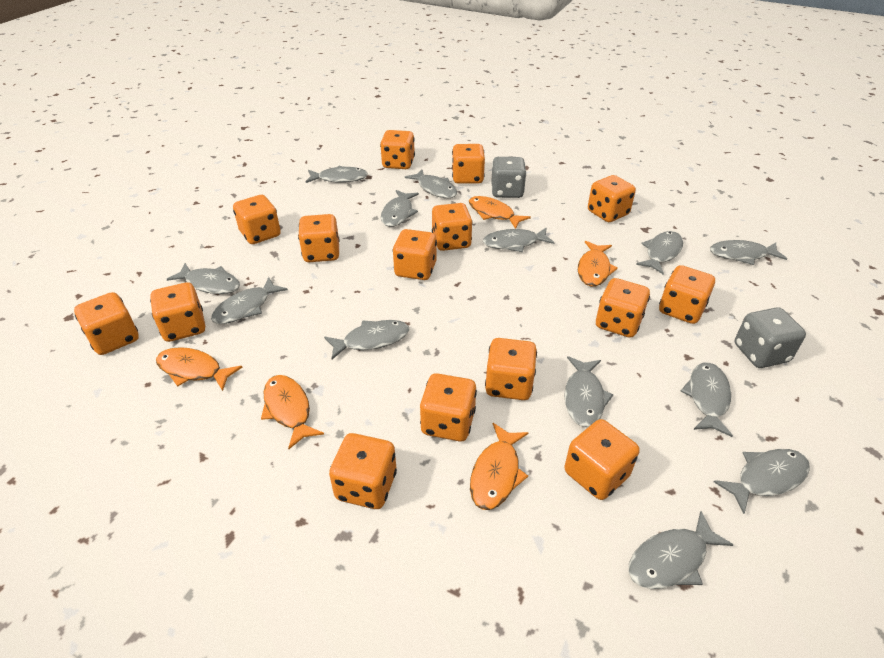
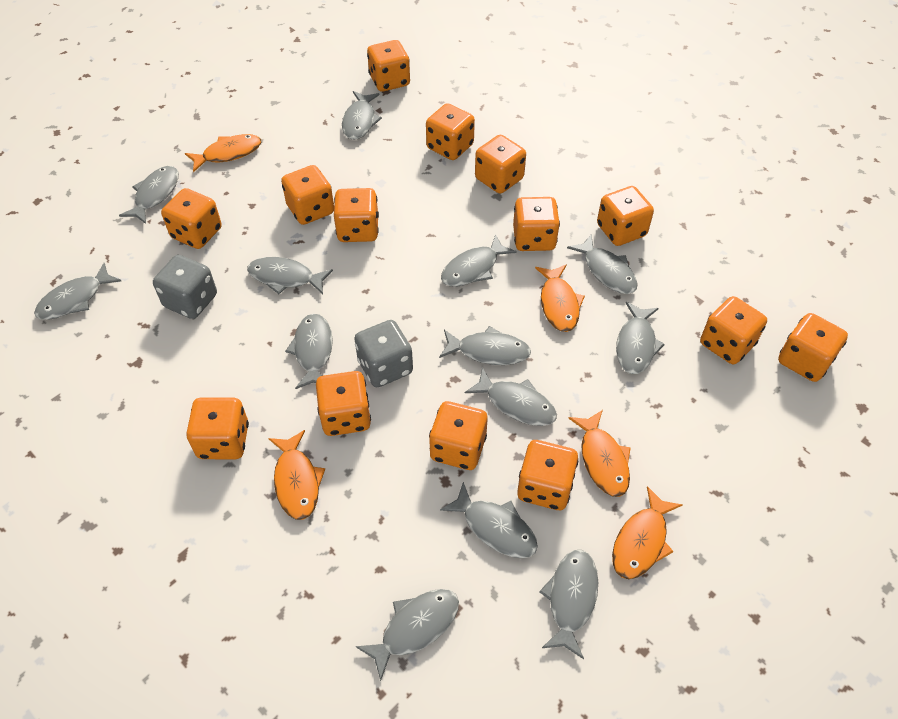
orange dice: [74,292,139,355] [150,282,205,342] [233,195,281,244] [298,214,340,262] [329,433,397,509] [380,130,415,169] [393,229,437,280] [420,373,477,441] [432,203,473,251] [452,144,485,184] [485,338,537,400] [565,419,639,500] [588,175,636,222] [596,278,650,338] [659,265,715,324] = 15 -> [161,188,222,249] [186,397,249,459] [281,165,334,225] [316,371,371,436] [334,188,379,242] [367,40,410,92] [426,103,475,160] [429,401,488,470] [475,135,526,194] [513,197,560,251] [517,440,578,510] [597,186,654,246] [700,296,767,364] [778,313,848,382] = 14

